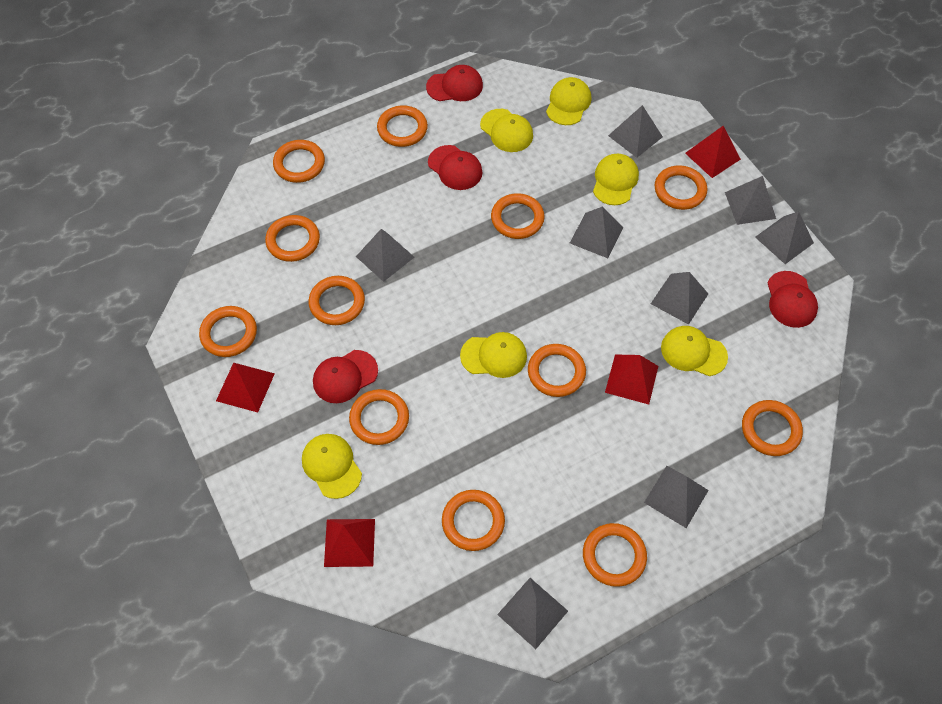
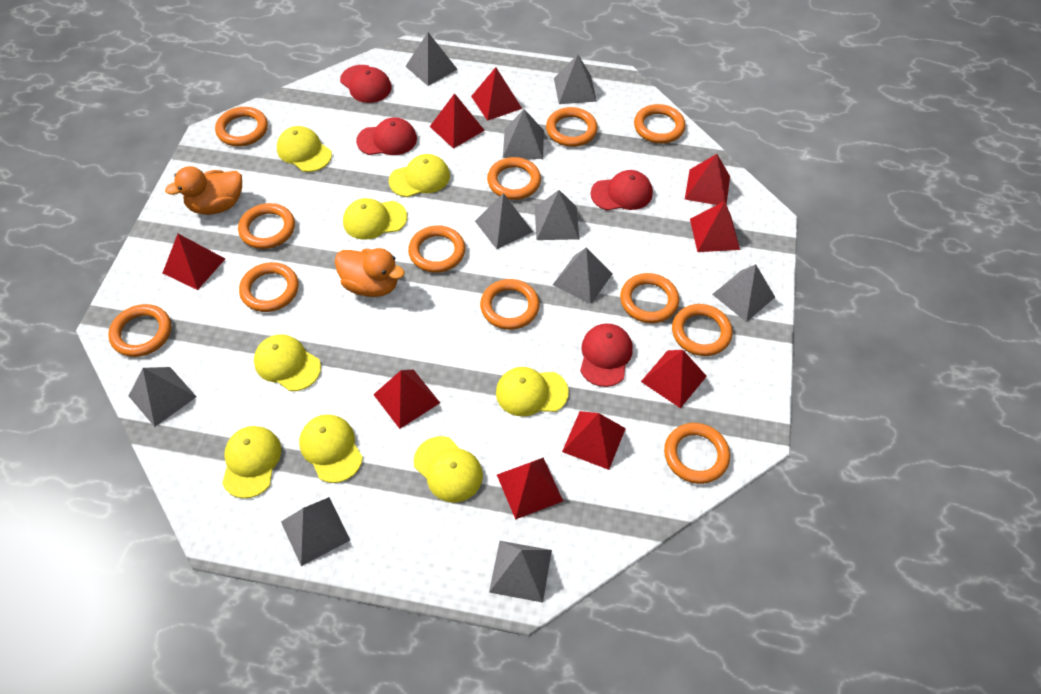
grey pyramid: [356,229,414,282] [497,578,568,649] [570,207,623,258] [608,105,663,158] [644,466,709,528] [651,272,708,325] [725,176,776,225] [755,211,814,264] = 8 -> [129,367,197,427] [281,497,350,566] [405,32,458,86] [475,193,533,249] [489,541,552,603] [503,109,544,159] [535,190,579,240] [553,247,612,304] [554,54,597,104] [712,264,775,322] = 10
orange duck: none = 0 -> [165,166,242,215] [335,248,405,297] = 2
red pyramid: [216,362,275,413] [324,519,375,567] [605,355,658,404] [685,126,741,178] = 4 -> [163,234,225,290] [373,370,440,429] [430,93,485,149] [471,67,522,121] [497,457,563,520] [562,411,626,470] [641,350,707,408] [685,154,730,205] [690,201,740,252] = 9
yellow cap: [302,434,362,499] [460,332,527,378] [480,109,533,152] [546,77,591,125] [593,154,639,205] [661,326,728,376] = 6 -> [222,426,281,498] [254,334,321,391] [277,126,332,172] [299,414,363,483] [343,198,407,240] [389,154,450,197] [414,436,483,503] [496,367,569,417] = 8

